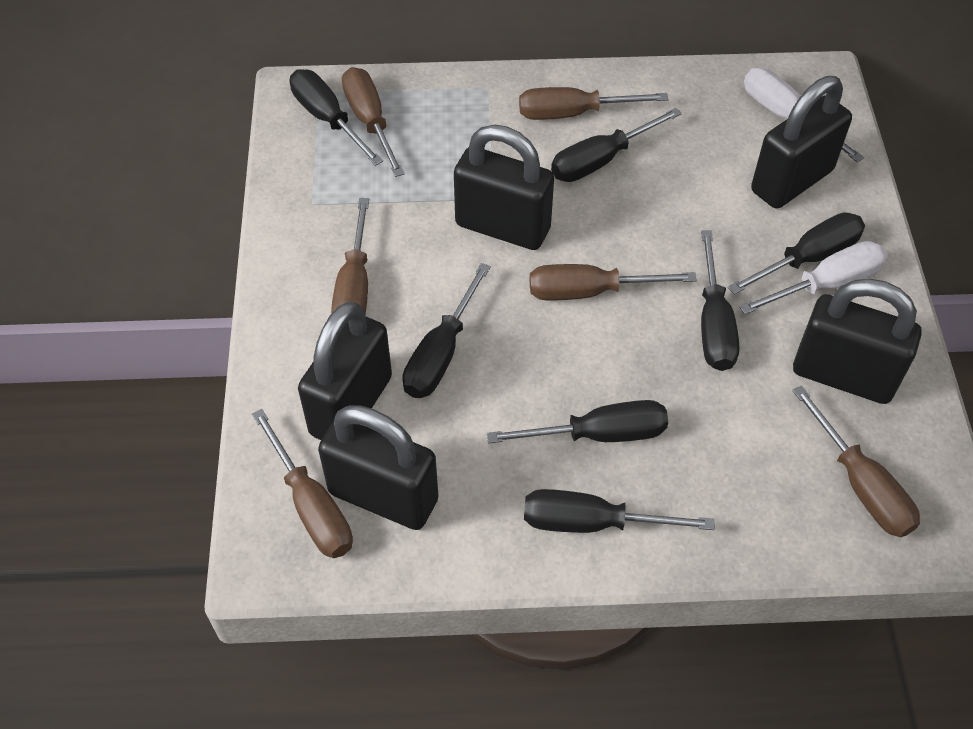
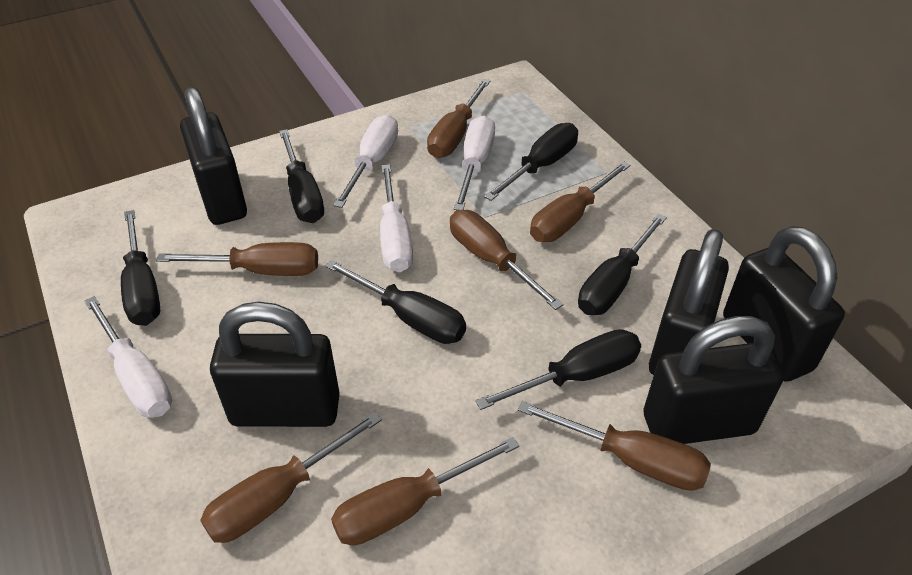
black screwdriver: [290,69,383,166] [402,263,491,398] [487,400,668,443] [524,489,715,533] [551,108,682,182] [701,230,739,371] [728,212,865,294] = 7 -> [121,210,160,326] [279,129,324,223] [325,260,466,344] [475,329,641,410] [484,123,578,201] [578,214,667,315] = 6
brown screwdriver: [252,409,353,558] [331,198,369,315] [342,67,405,177] [519,87,669,120] [530,264,697,301] [792,386,920,537] = 6 -> [156,242,318,276] [200,412,382,543] [331,437,519,545] [427,79,490,158] [450,210,564,310] [518,401,711,491] [530,161,630,242] = 7
white screwdriver: [739,241,888,314] [744,68,864,163] = 2 -> [84,296,172,418] [333,115,398,208] [380,164,413,272] [454,116,495,210] = 4

